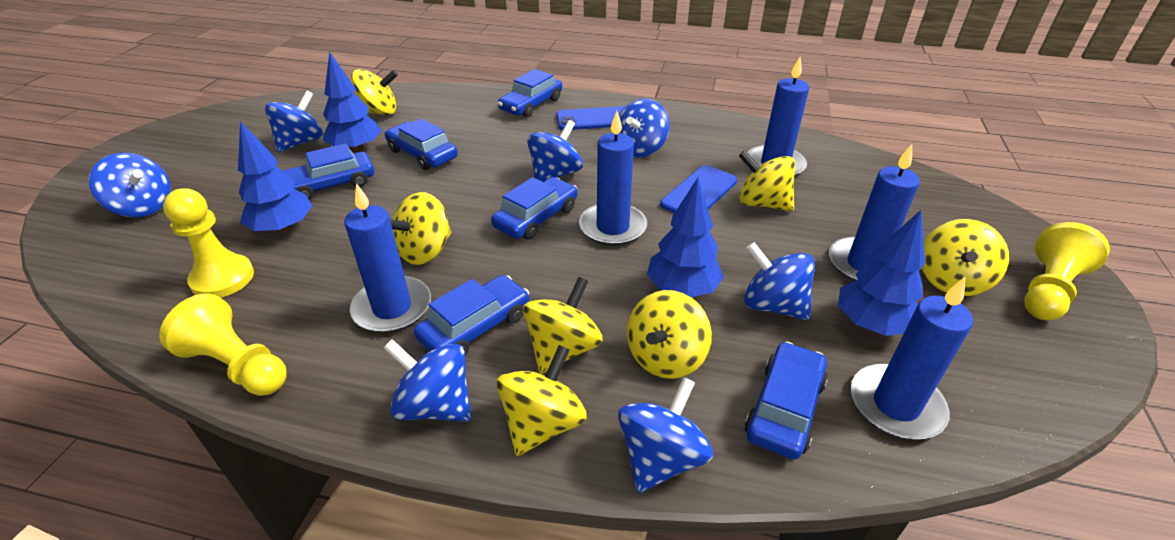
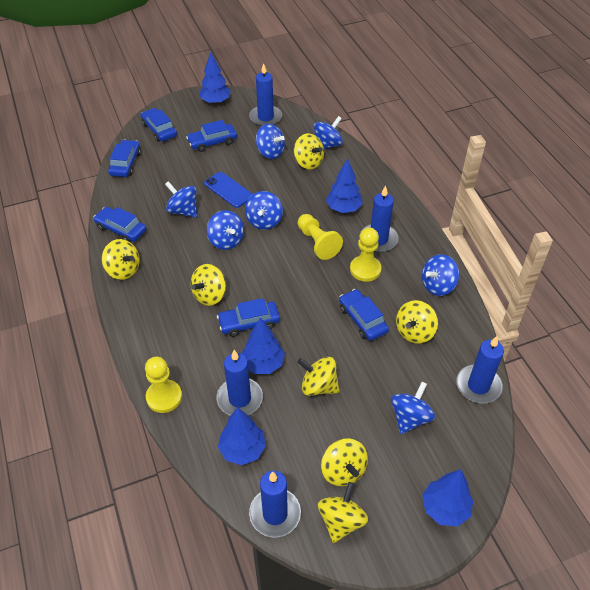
blue phone: [556,106,626,130] [660,165,737,213] = 2 -> [204,172,253,208] = 1
blue tree: [238,121,312,233] [323,51,382,153] [647,178,724,297] [838,210,925,336] = 4 -> [199,52,231,104] [218,407,266,465] [241,317,285,374] [326,158,363,213] [422,469,473,526] = 5

